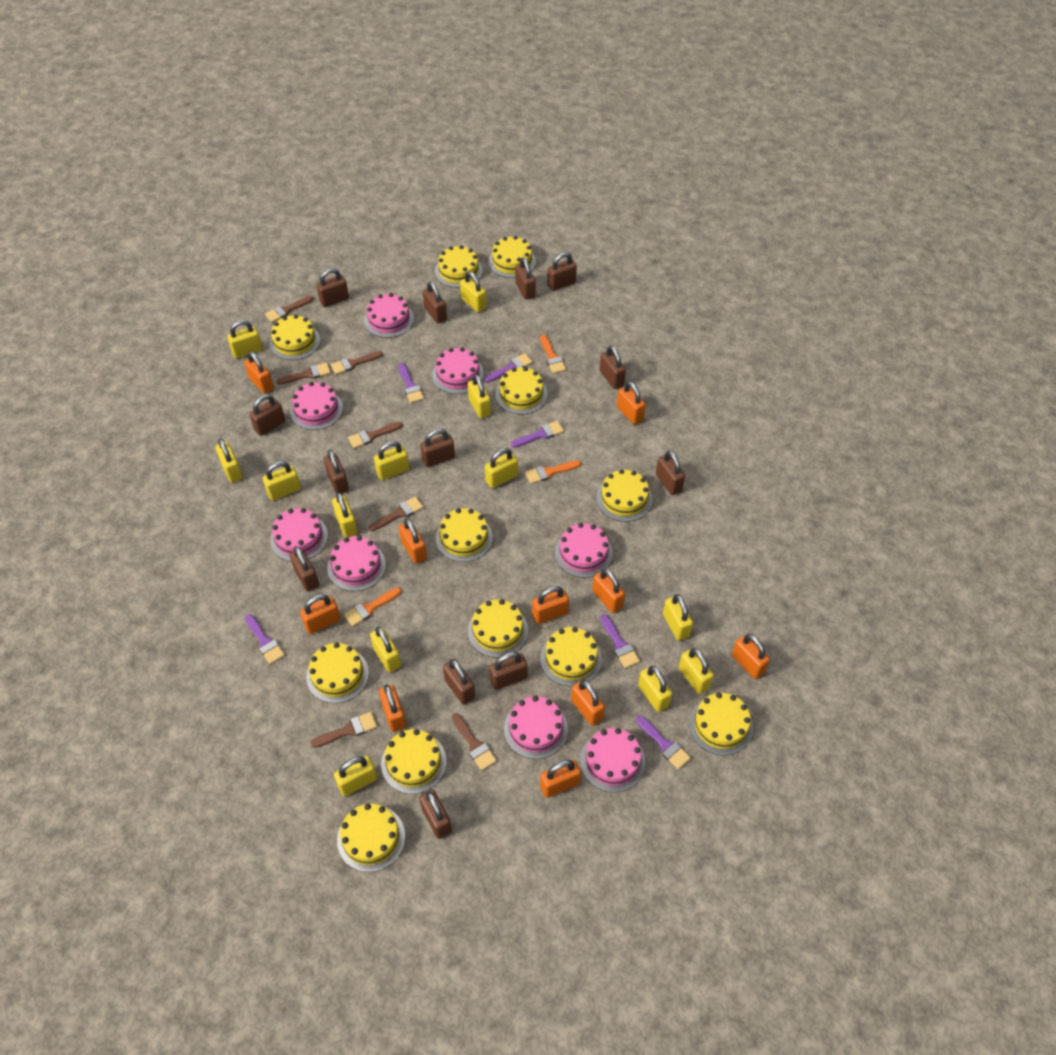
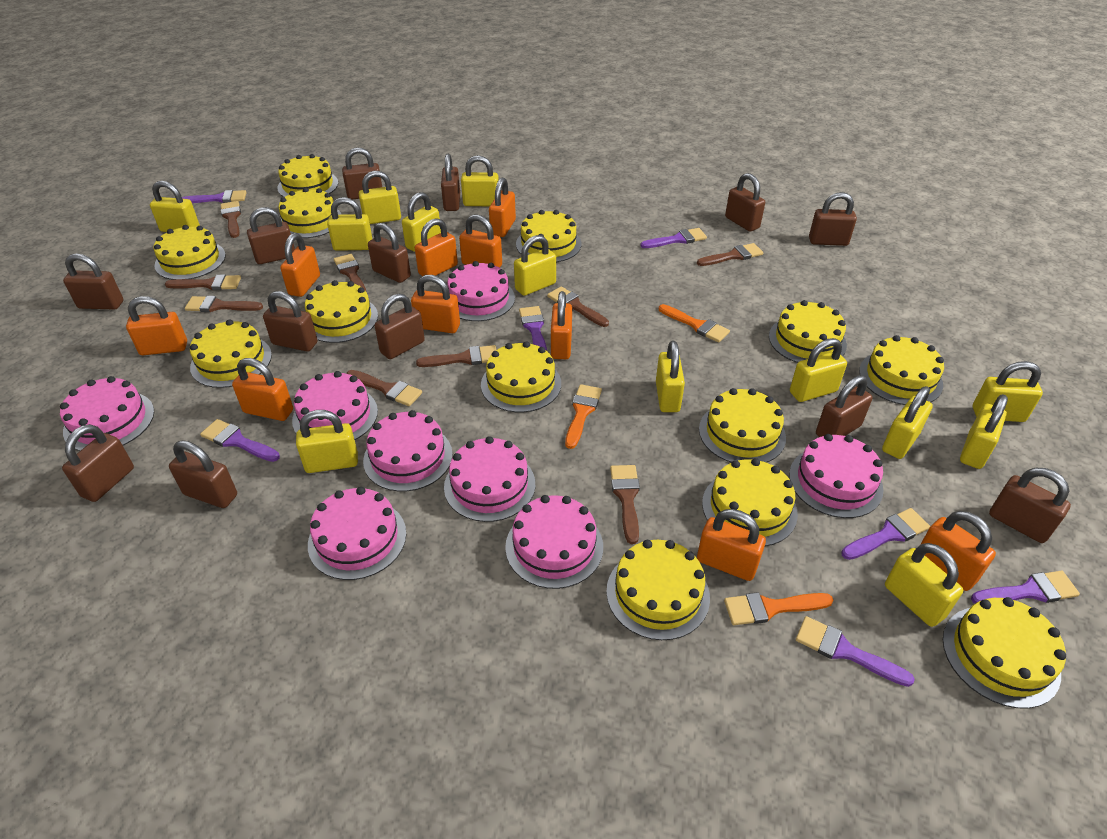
brown brush: [265,296,314,322] [277,363,331,384] [311,712,377,748] [331,351,383,375] [348,422,403,448] [369,496,424,531] [452,713,497,771] = 7 -> [165,274,241,290] [185,296,263,312] [221,201,241,238] [334,254,366,291] [347,370,422,406] [416,345,496,367] [547,286,609,327] [610,465,640,544] [697,243,763,266] = 9
purple brush: [245,614,285,664] [398,363,424,403] [485,353,533,382] [511,421,564,447] [600,614,640,668] [636,716,691,769] = 6 -> [182,190,247,203] [200,419,280,462] [519,306,547,351] [640,228,707,248] [796,616,915,687] [842,508,930,560] [971,571,1080,604] = 7
yellow cake: [269,314,320,360] [306,643,369,703] [337,804,405,872] [381,729,446,794] [435,245,483,288] [436,508,493,562] [468,599,528,658] [489,236,536,278] [495,367,547,415] [540,627,602,687] [597,469,652,522] [689,693,753,756] = 12 -> [154,225,226,280] [190,319,272,388] [277,154,338,197] [279,188,342,238] [305,280,378,343] [481,341,561,412] [516,210,581,262] [606,540,710,640] [699,388,786,463] [702,458,798,546] [769,300,847,363] [859,335,944,405] [943,597,1066,709] = 13

